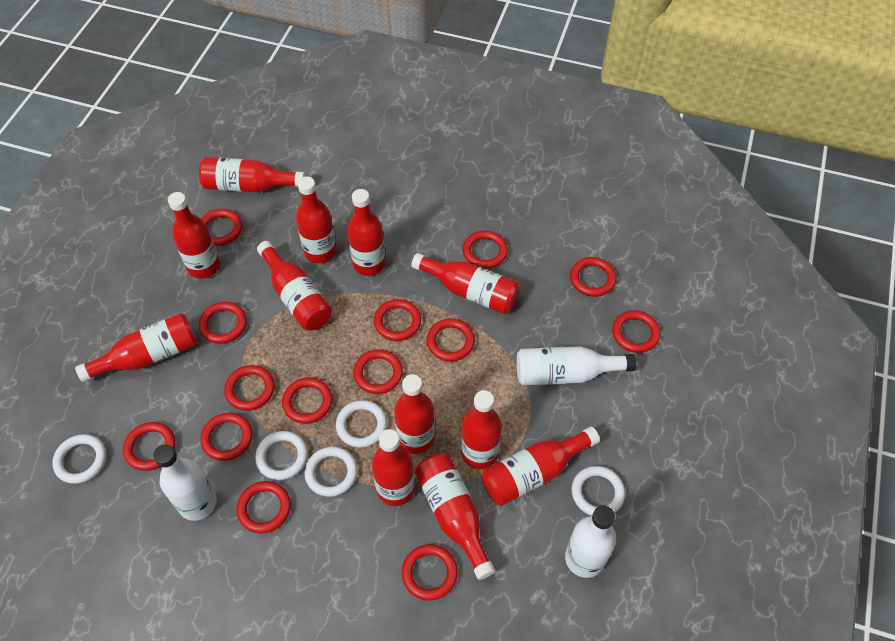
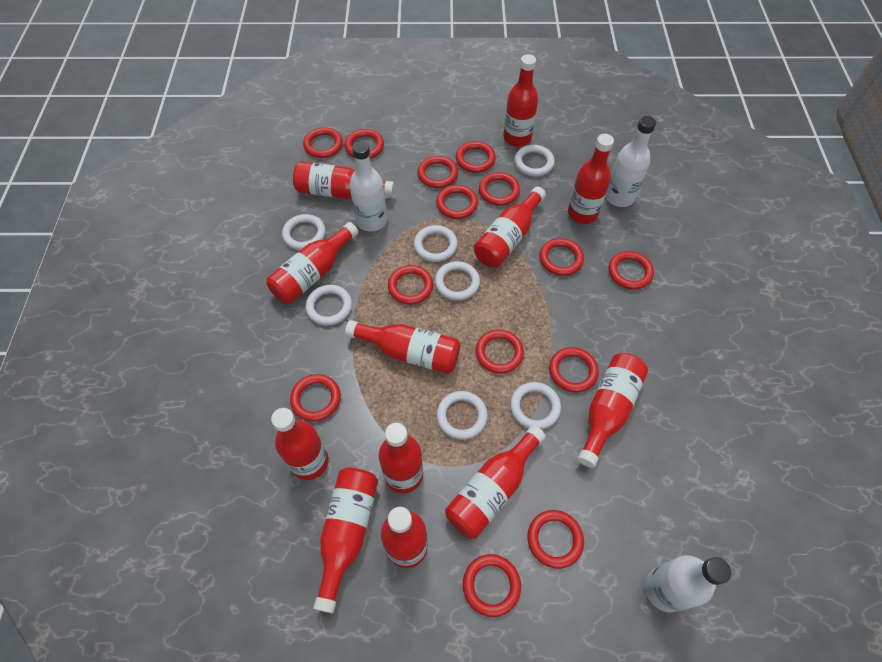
white ring: [52,434,106,484] [255,431,308,480] [305,446,357,497] [336,400,387,448] [571,466,625,516] = 5 -> [282,214,325,250] [306,285,352,326] [414,225,458,262] [435,261,480,301] [436,391,488,440] [510,382,561,430] [514,145,555,176] = 7

